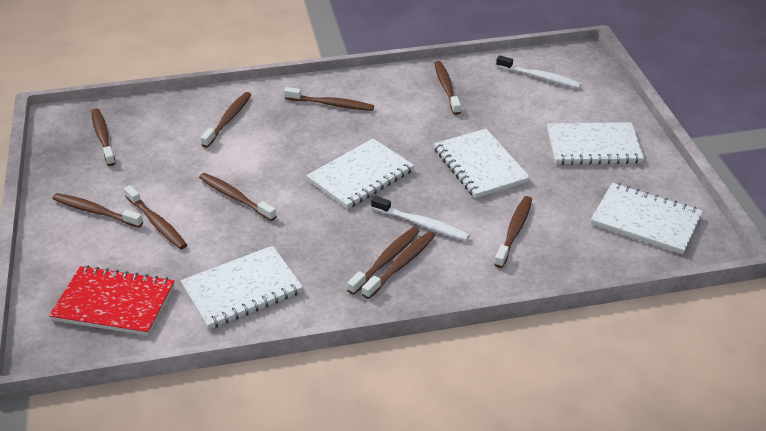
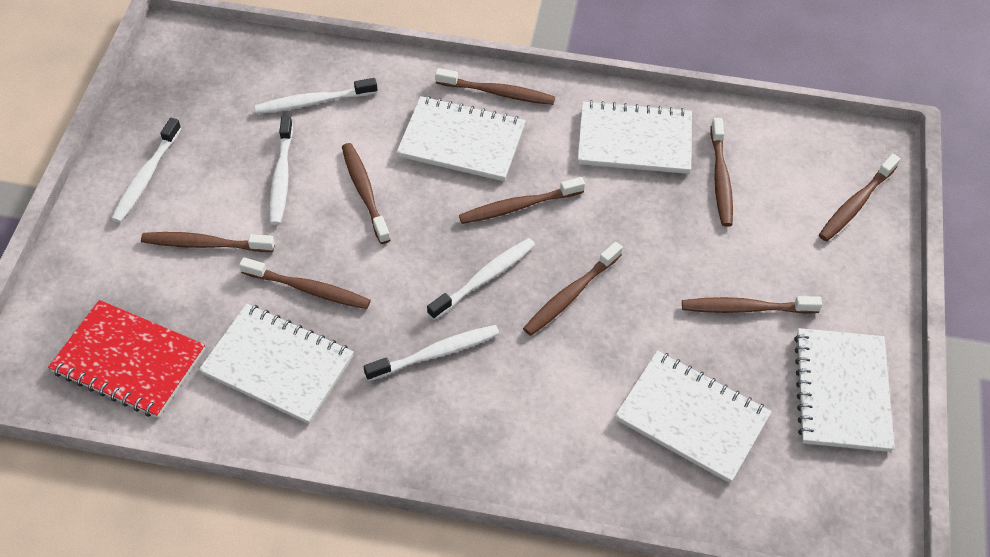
brown toothbrush: [52,193,143,228] [91,108,116,166] [124,185,187,249] [199,173,277,221] [201,92,251,148] [284,87,374,111] [347,227,420,295] [362,231,435,299] [434,61,461,115] [494,196,532,268] = 10 -> [141,232,275,252] [239,257,371,309] [342,143,390,244] [435,68,555,105] [459,177,585,224] [523,242,623,336] [682,296,822,314] [711,118,733,227] [819,154,901,241] = 9
white toothbrush: [371,196,470,241] [496,55,582,89] = 2 -> [111,118,181,223] [255,78,377,114] [269,116,293,225] [363,325,499,381] [427,238,535,320] = 5

